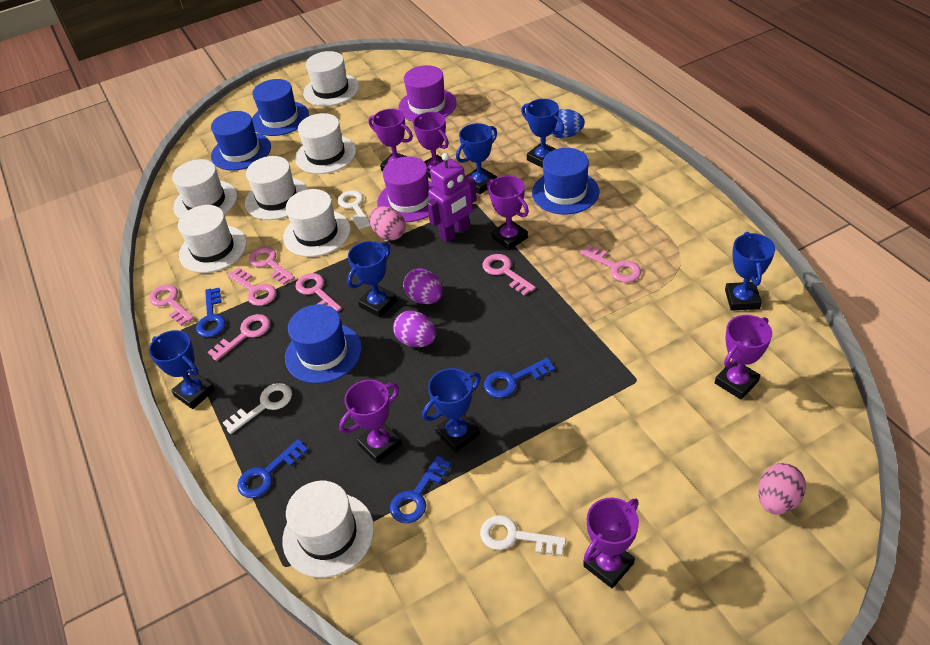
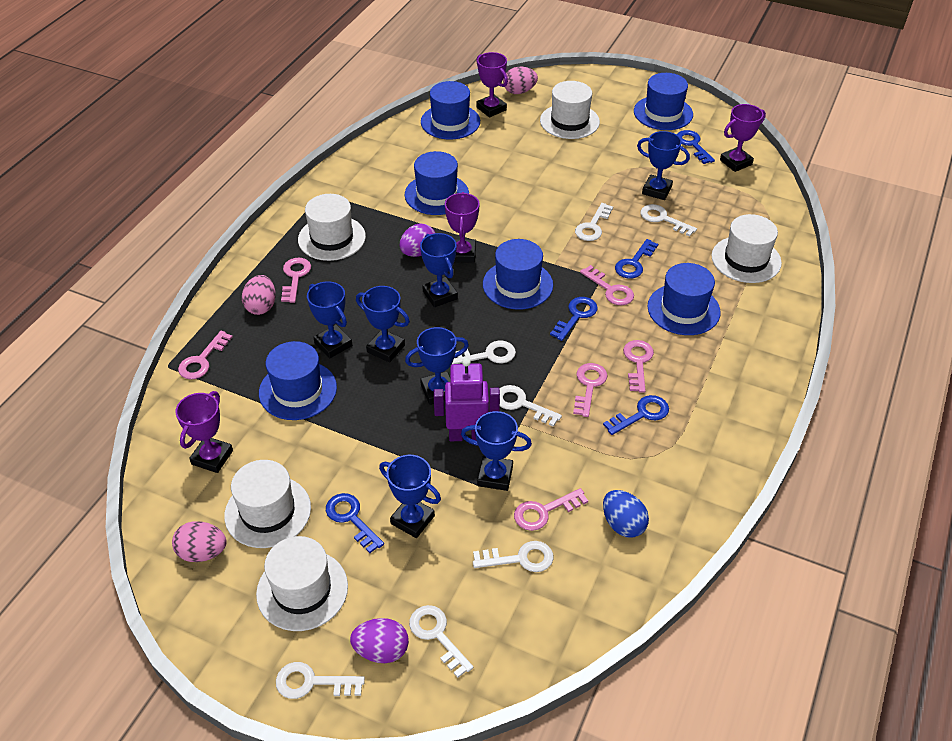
blue hat: [211,111,271,171] [252,79,309,136] [285,304,362,384] [532,148,600,215] = 4 -> [259,341,337,420] [405,151,469,215] [421,81,480,139] [483,239,553,309] [634,73,693,130] [648,263,721,335] = 6
blue key: [196,288,226,337] [237,439,308,498] [390,456,451,523] [484,357,555,398] = 4 -> [326,493,384,553] [550,297,598,341] [603,395,669,435] [615,239,658,279] [677,130,715,164] = 5
blue trophy: [149,330,215,409] [347,241,397,317] [422,368,481,452] [456,123,497,194] [521,99,565,168] [725,232,775,311] = 6 -> [307,281,352,358] [356,286,410,363] [379,455,441,538] [405,327,469,405] [420,233,458,307] [461,411,532,491] [637,131,690,200] = 7
pink egg: [369,206,406,241] [758,463,806,514] = 2 -> [172,521,227,562] [242,275,276,315] [503,67,538,94] = 3
pink key: [149,285,194,326] [208,314,270,361] [228,267,276,306] [249,247,295,285] [295,273,342,312] [482,254,536,296] [580,245,641,283] = 7 -> [178,331,233,379] [281,258,311,303] [514,488,588,531] [573,363,607,417] [580,265,634,305] [623,340,654,393] = 6
purple hat: [377,157,433,222] [398,65,457,122] = 2 -> none = 0
purple trophy: [339,380,402,464] [368,109,413,171] [413,112,449,179] [487,176,529,250] [583,497,639,588] [715,315,772,400] = 6 -> [176,391,233,473] [445,192,480,263] [476,52,508,117] [720,104,766,172] = 4
white hat: [172,159,237,219] [178,205,247,273] [245,156,308,220] [282,481,374,578] [283,189,350,257] [295,113,356,174] [303,51,359,106] = 7 -> [224,460,311,548] [256,536,348,631] [298,194,366,261] [540,81,600,139] [711,214,782,283] = 5
white key: [223,383,292,434] [338,190,370,229] [480,515,566,556] = 3 -> [276,662,365,699] [409,605,473,678] [451,340,516,365] [473,541,553,572] [500,385,562,427] [575,203,613,241] [641,204,697,237] = 7

